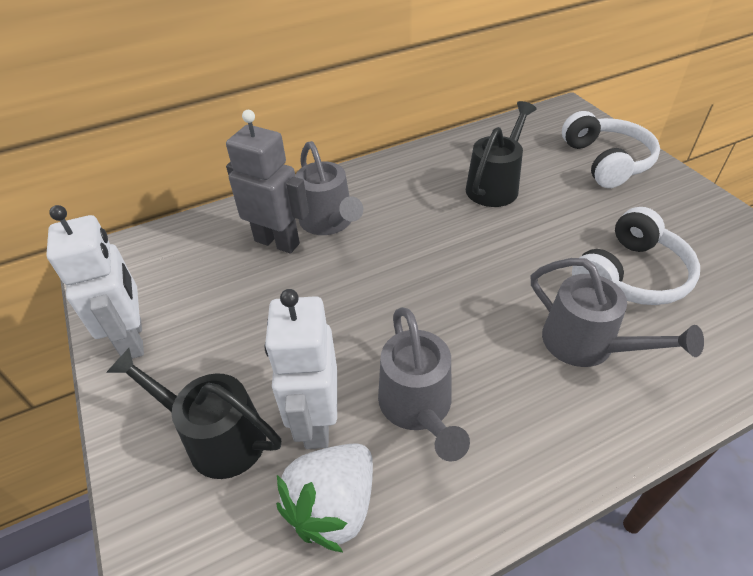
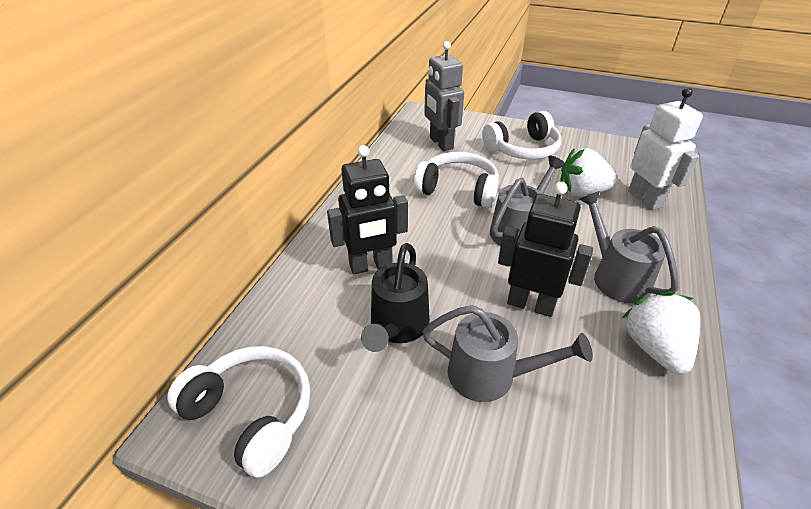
black robot: none = 0 -> [327,145,408,274] [498,182,593,317] = 2
black watering can: [106,348,281,479] [466,101,537,207] = 2 -> [361,243,430,352] = 1
white headphones: [562,111,660,188] [572,207,700,305] = 2 -> [167,346,310,478] [414,152,499,208] [482,111,561,160] = 3
white robot: [46,205,144,359] [265,289,337,449] = 2 -> [628,87,703,210] = 1
white strawberry: [276,443,373,553] = 1 -> [560,148,618,196] [622,291,700,374] = 2

